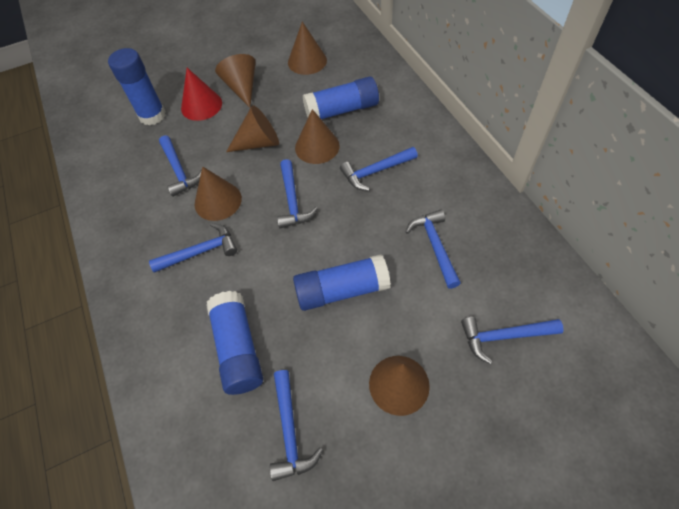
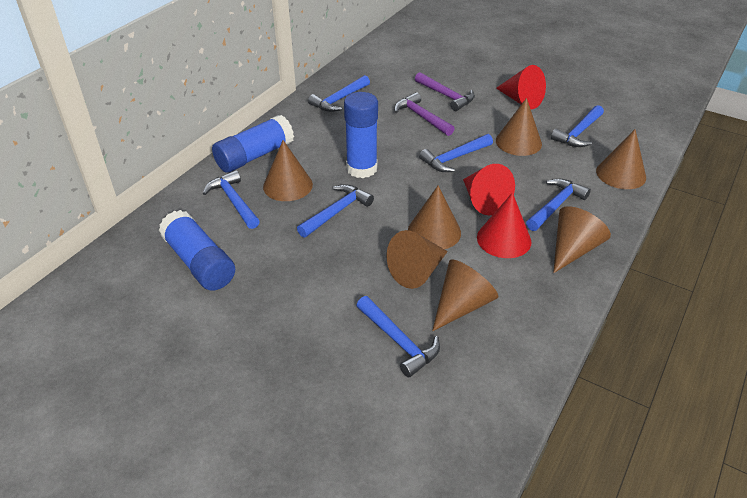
blue glue stick: [108,48,166,125] [206,291,263,395] [293,254,391,311] [303,76,379,119] = 4 -> [159,210,235,291] [212,115,294,173] [344,92,378,178] = 3
brown cone: [195,166,242,221] [215,54,256,108] [226,105,279,152] [288,22,327,75] [295,109,340,164] [369,356,430,416] = 6 -> [263,140,313,201] [387,230,448,289] [408,185,461,249] [432,259,498,331] [496,98,542,156] [553,206,611,273] [596,129,646,189] = 7
purple hammer: none = 0 -> [394,92,454,136] [415,72,475,111] = 2
red cone: [181,68,222,121] = 1 -> [463,164,515,215] [477,193,531,258] [496,65,546,109] = 3

